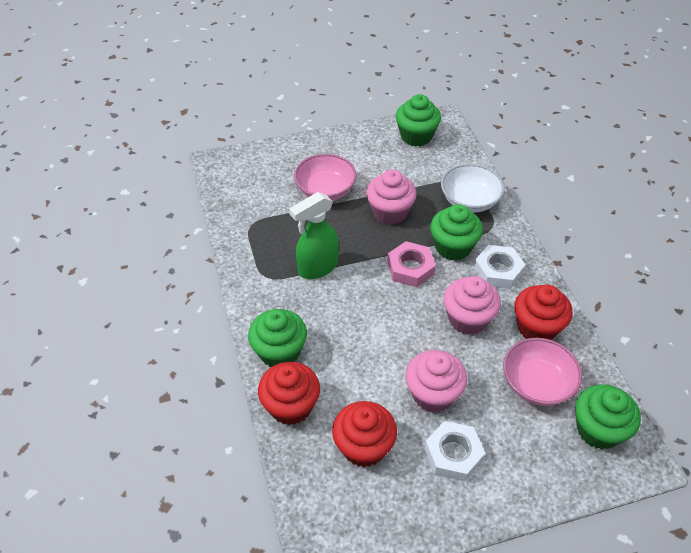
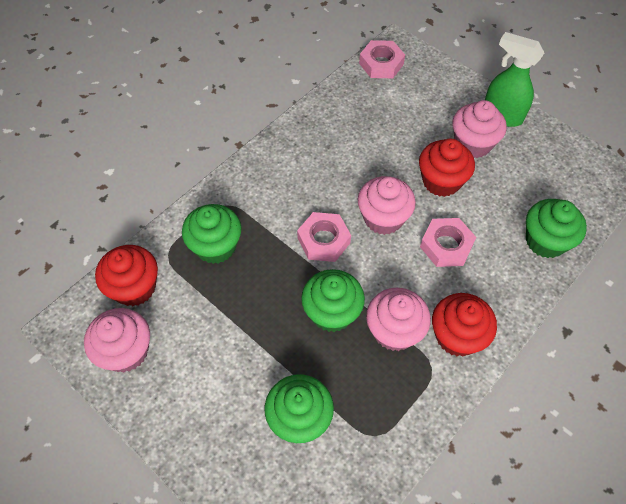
pink bowl: [294,154,357,201] [503,338,582,406] = 2 -> none = 0
pink cupcake: [366,170,417,225] [406,350,467,413] [444,276,501,335] = 3 -> [84,308,150,372] [358,176,416,235] [366,288,431,351] [452,100,507,158] = 4
pink nut: [387,241,436,287] = 1 -> [297,212,351,262] [359,40,405,78] [420,218,476,267] = 3
white bowl: [441,164,505,212] = 1 -> none = 0
white nut: [424,421,485,481] [474,245,525,289] = 2 -> none = 0

